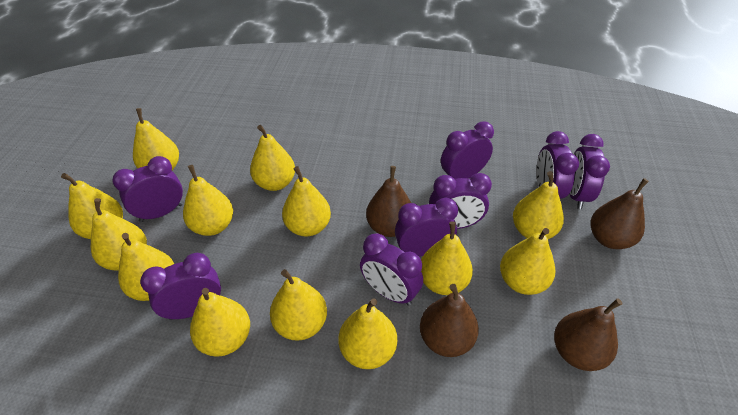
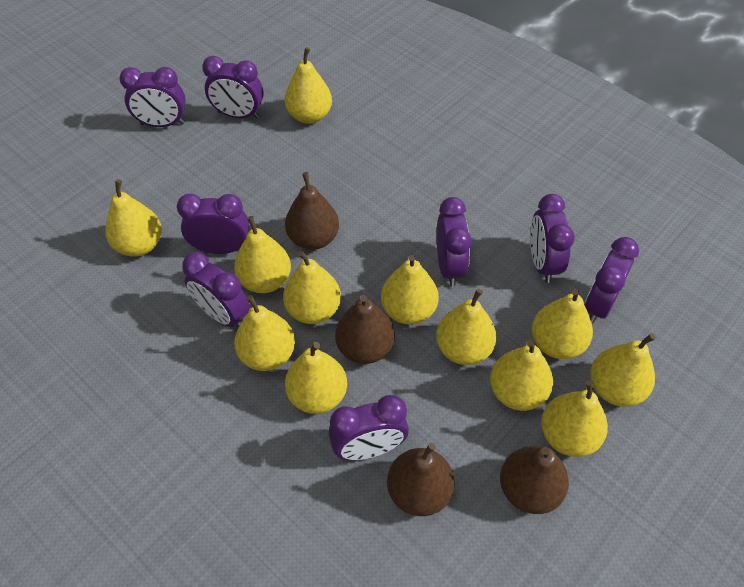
yellow pear: [61,173,123,239] [91,198,147,271] [118,233,174,301] [133,108,179,170] [183,165,233,236] [190,288,250,357] [250,125,295,191] [270,269,327,341] [282,166,331,237] [339,298,397,369] [421,221,473,295] [500,228,555,295] [513,171,564,239] = 13 -> [105,179,162,257] [234,216,291,293] [234,295,295,371] [283,250,341,324] [284,47,332,124] [285,342,347,414] [381,254,439,325] [436,289,496,365] [490,340,553,411] [532,288,593,359] [541,380,608,457] [590,333,656,407] = 12

